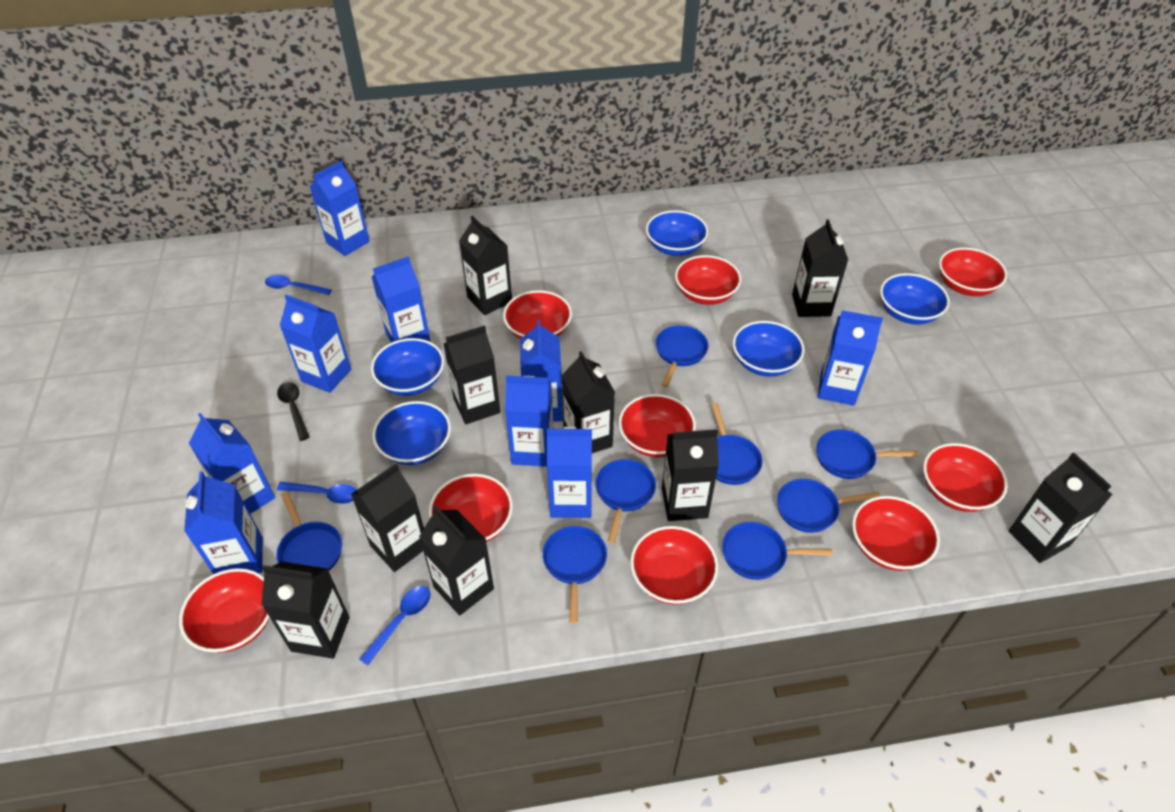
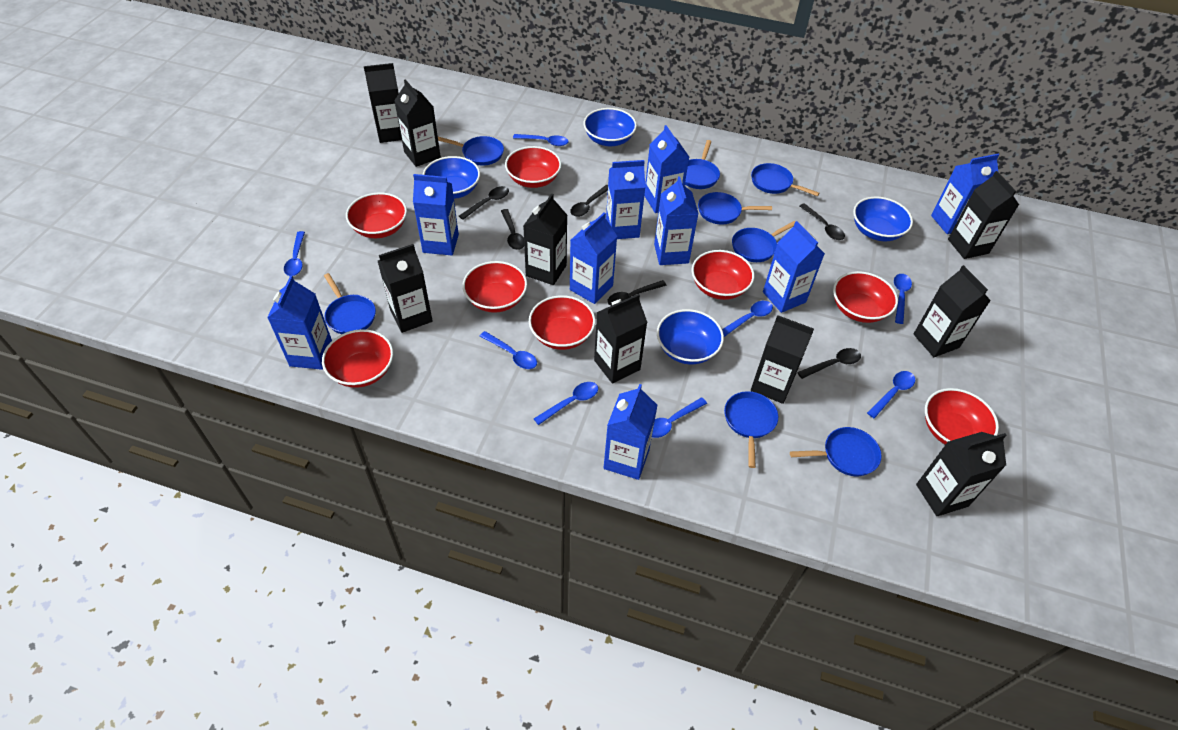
black spoon: [277,382,310,441] = 1 -> [459,186,509,220] [501,209,524,250] [570,185,608,217] [607,280,667,306] [797,348,861,379] [800,203,845,240] = 6
blue bowl: [371,338,444,396] [372,401,451,465] [646,210,708,256] [733,321,805,377] [880,273,950,325] = 5 -> [423,156,480,199] [584,108,637,146] [657,309,724,365] [853,197,913,241] = 4
blue spoon: [265,275,332,295] [277,482,356,504] [360,586,431,665] = 3 -> [284,231,305,276] [480,331,537,369] [513,134,569,146] [534,382,598,425] [652,397,707,438] [722,301,773,337] [867,371,915,418] [894,274,912,324] = 8
red bowl: [179,568,270,653] [429,474,513,542] [503,290,572,339] [619,394,696,457] [630,526,718,605] [675,255,741,305] [852,496,940,571] [923,443,1008,512] [939,247,1007,296] = 9 -> [322,329,393,388] [346,192,407,238] [462,261,527,313] [505,146,561,188] [529,295,595,350] [692,250,754,300] [833,271,898,323] [925,388,999,445] = 8

